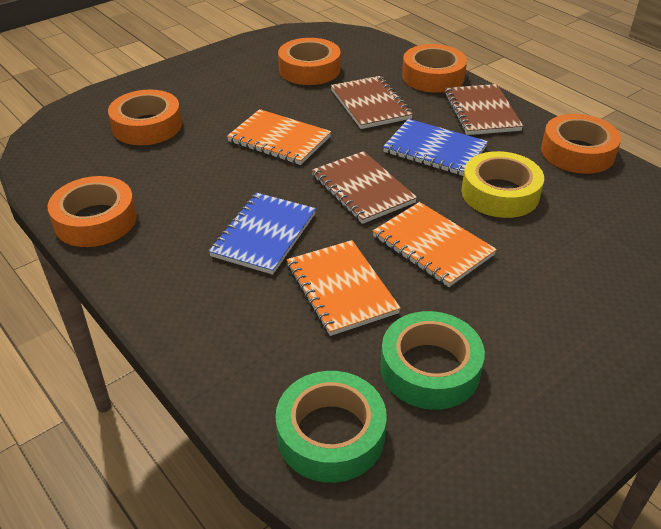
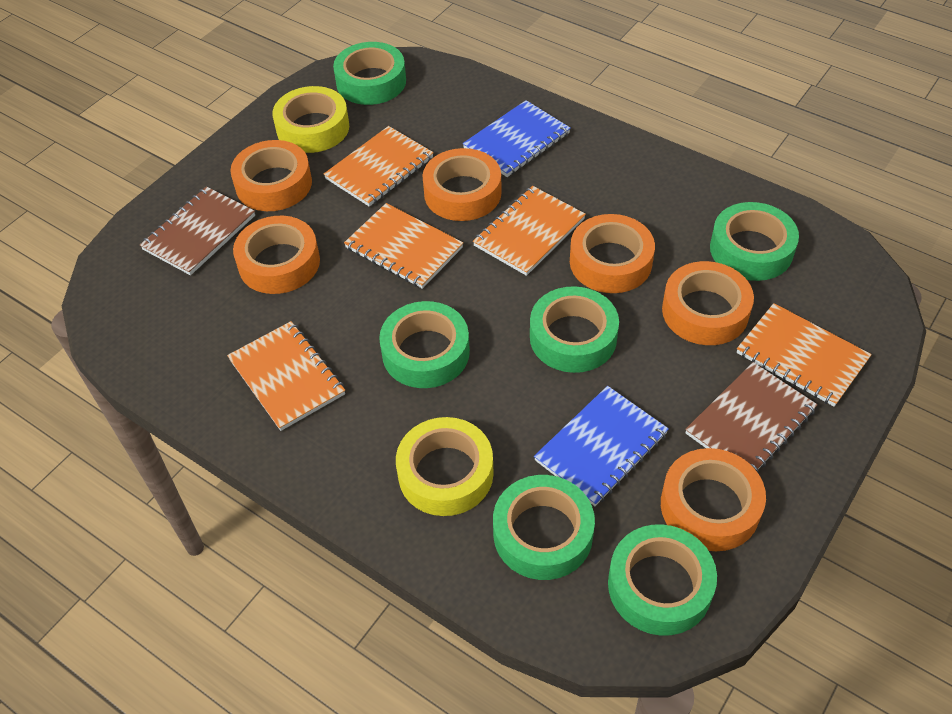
brown notebook: [312,151,417,224] [331,76,413,129] [444,84,523,135] = 3 -> [140,186,255,275] [685,362,817,474] = 2
green tape: [275,371,387,483] [380,311,485,410] = 2 -> [333,42,406,105] [379,301,470,388] [493,475,595,580] [530,286,619,373] [608,524,717,636] [710,202,799,281] = 6
orange notebook: [227,109,331,165] [287,240,401,336] [373,202,497,287] = 3 -> [227,321,345,431] [324,126,434,207] [344,203,463,289] [473,186,586,276] [737,303,872,407] = 5
orange tape: [48,176,137,247] [108,90,182,145] [278,38,341,85] [402,44,467,93] [541,114,621,174] = 5 -> [230,140,312,211] [233,216,320,294] [422,148,502,221] [570,214,655,293] [661,448,766,551] [662,261,754,345] = 6
yellow tape: [461,151,544,218] = 1 -> [273,86,349,153] [396,417,494,516] = 2

